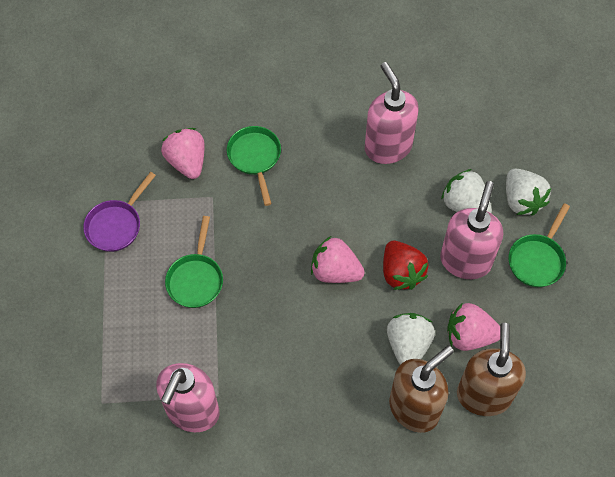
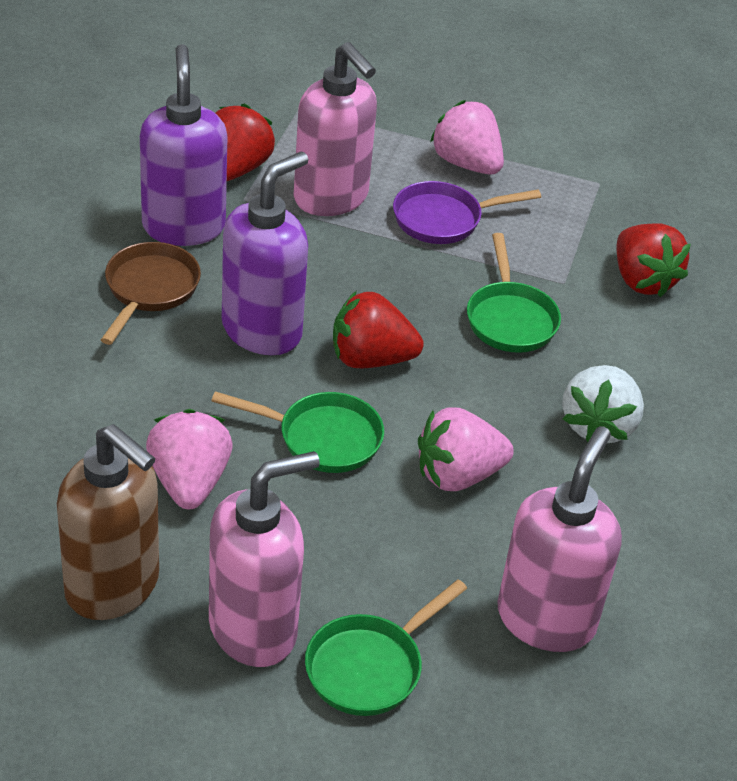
brown pan: none = 0 -> [101,242,201,345] = 1
brown soap dispenser: [389,346,454,433] [457,323,526,416] = 2 -> [57,424,159,620] = 1
purple soap dispenser: none = 0 -> [140,44,228,246] [222,152,308,355] = 2
red strawberry: [383,241,429,290] = 1 -> [215,104,275,181] [333,291,424,368] [616,223,691,297] = 3
white strawberry: [387,313,435,365] [441,169,492,213] [506,169,551,216] = 3 -> [562,365,644,443] = 1

